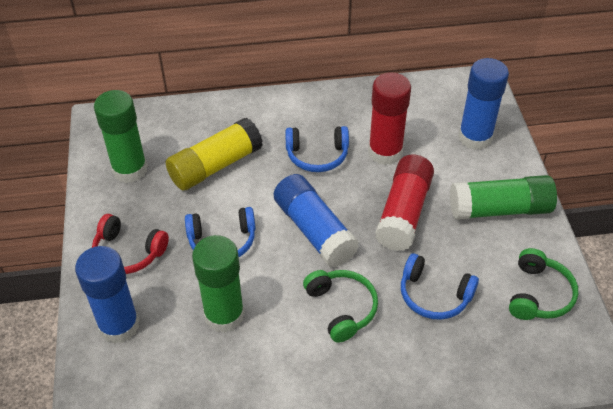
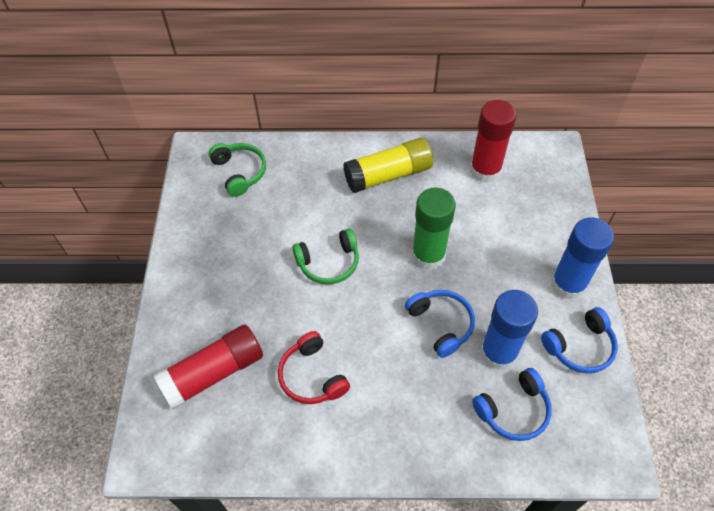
blue glue stick: [75,246,139,344] [274,174,359,267] [458,58,509,150] = 3 -> [480,290,538,371] [551,217,614,300] = 2
green glue stick: [94,90,147,183] [192,235,245,333] [450,175,557,220] = 3 -> [412,188,456,270] = 1

